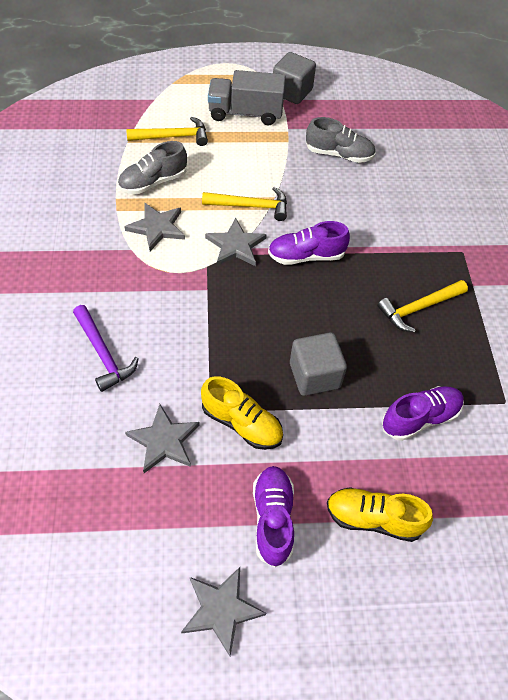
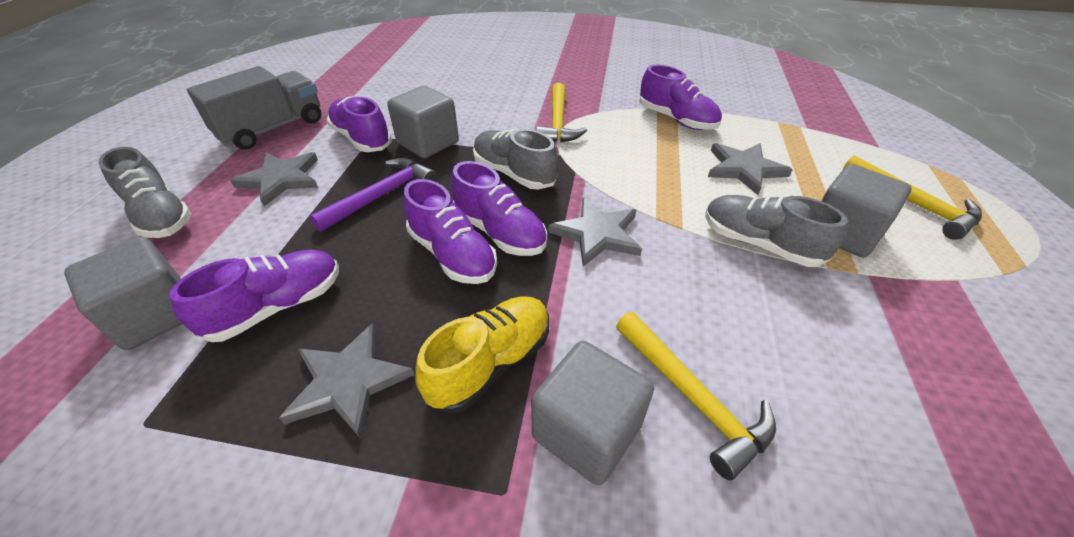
grey cube: [273,52,316,104] [290,332,347,396] = 2 -> [64,237,182,350] [387,86,459,158] [531,341,654,485] [821,164,911,257] = 4
grey shoe: [118,141,187,194] [306,117,376,163] = 2 -> [98,147,192,238] [473,129,558,189] [705,195,848,267] = 3
purple shoe: [253,466,294,567] [268,221,350,265] [382,386,464,441] = 3 -> [170,249,339,342] [327,96,392,152] [403,179,497,284] [451,161,547,256] [639,64,722,130] = 5
yellow shoe: [201,376,283,450] [327,487,433,542] = 2 -> [415,296,549,414] = 1

